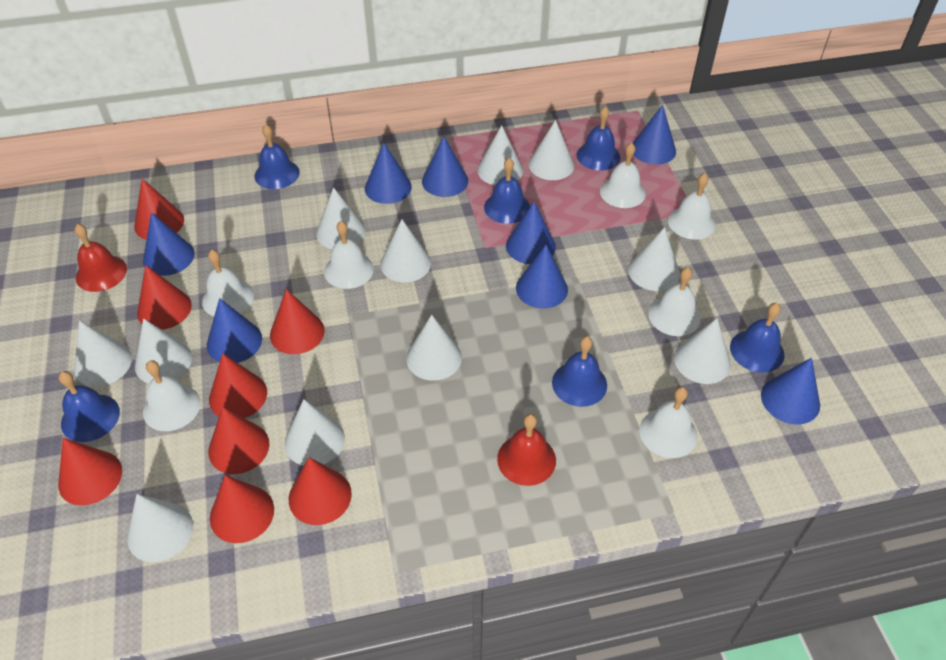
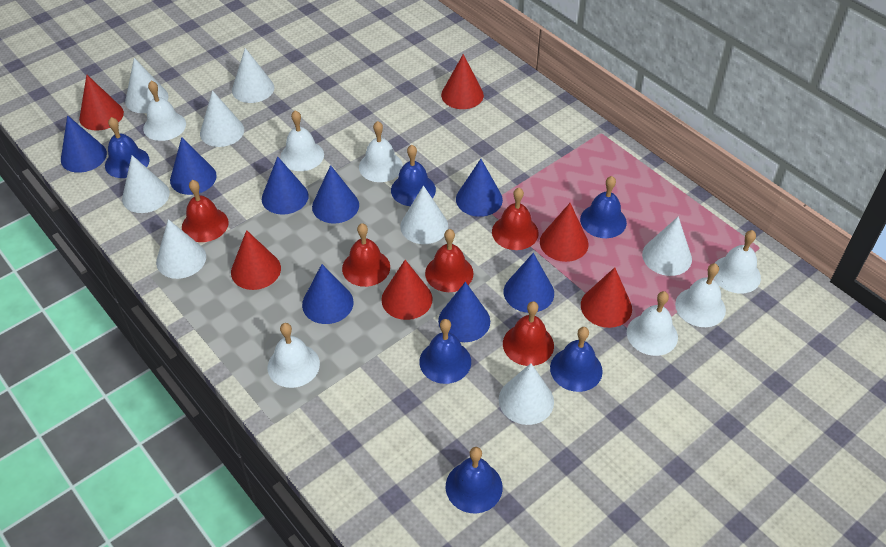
red bell: [74,224,127,292] [497,414,556,486] = 2 -> [182,180,229,242] [342,223,390,287] [425,229,474,292] [492,188,539,250] [503,301,554,366] = 5
red cone: [58,438,122,506] [134,179,184,240] [137,265,192,330] [208,407,269,474] [209,353,267,418] [210,475,274,543] [270,289,325,354] [289,457,352,525] = 8 -> [79,75,124,131] [231,230,281,290] [381,260,433,320] [441,54,484,109] [540,203,589,262] [581,267,632,328] = 6
white cone: [74,321,132,387] [127,494,193,562] [135,318,192,383] [284,399,345,466] [316,187,366,249] [380,219,431,283] [406,315,462,381] [477,125,523,185] [529,120,574,180] [628,227,680,291] [674,318,731,384] = 11 -> [122,155,170,213] [125,58,169,113] [156,219,206,279] [200,90,244,147] [232,48,274,103] [400,185,448,244] [499,363,554,425] [642,217,692,276] = 8

